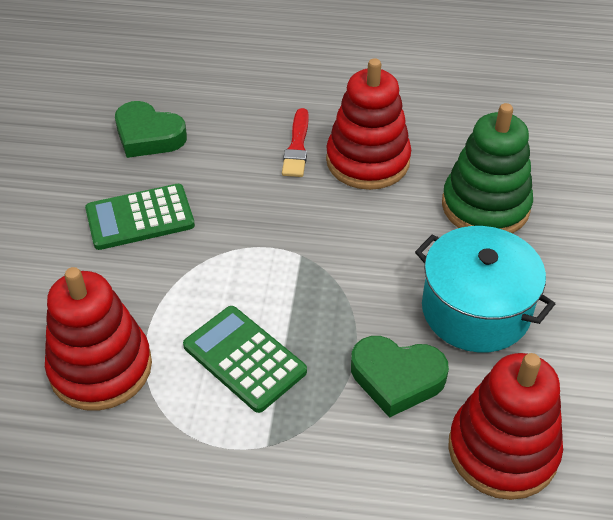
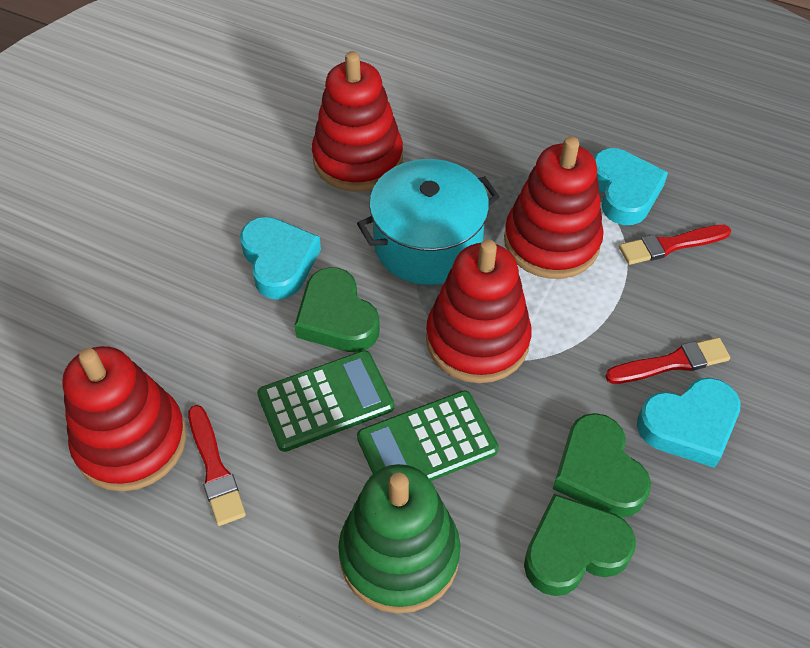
green heart: [115,101,187,158] [351,336,449,418] = 2 -> [294,267,380,352] [524,494,636,596] [553,413,651,518] = 3
red brush: [282,108,309,177] = 1 -> [188,405,246,526] [605,337,730,384] [619,225,731,265] = 3
red stacking toy: [45,267,152,411] [326,58,411,190] [448,353,563,500] = 3 -> [63,346,186,491] [312,51,403,192] [426,239,532,383] [504,136,604,279] = 4
turquoise heart: none = 0 -> [240,217,321,300] [594,148,668,225] [637,378,741,468] = 3

